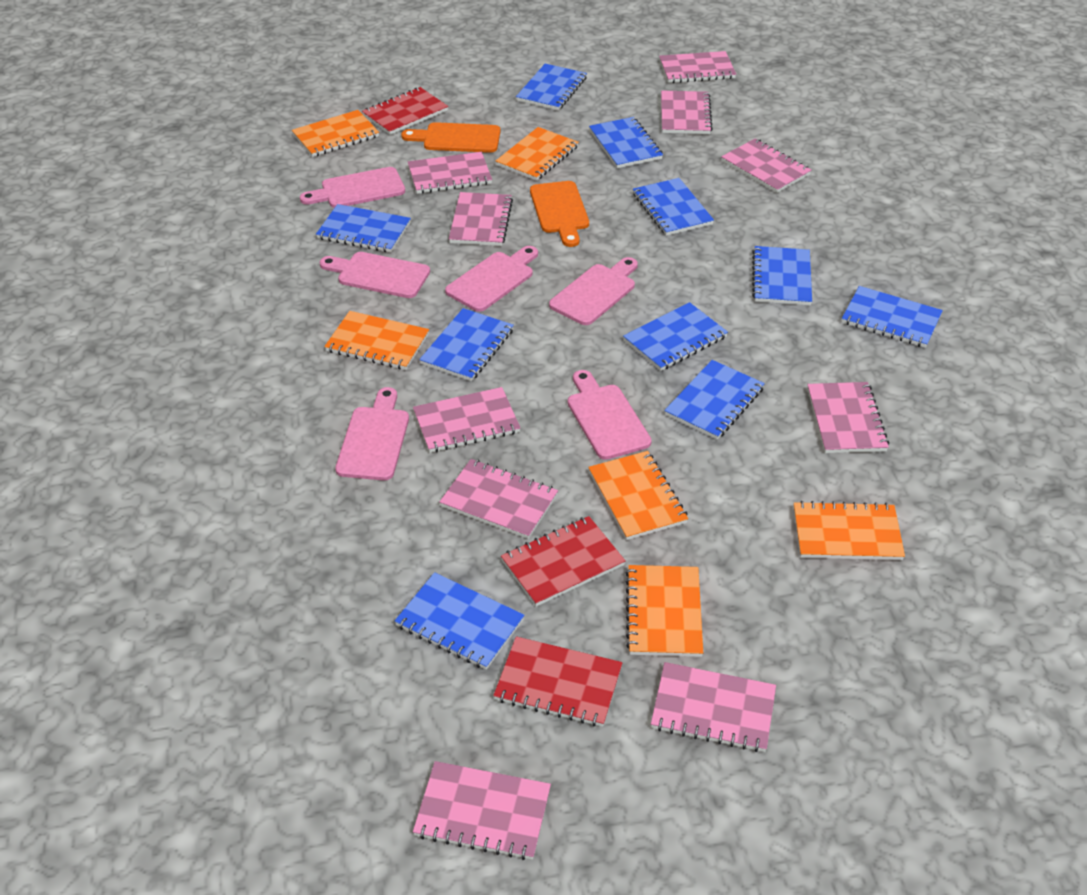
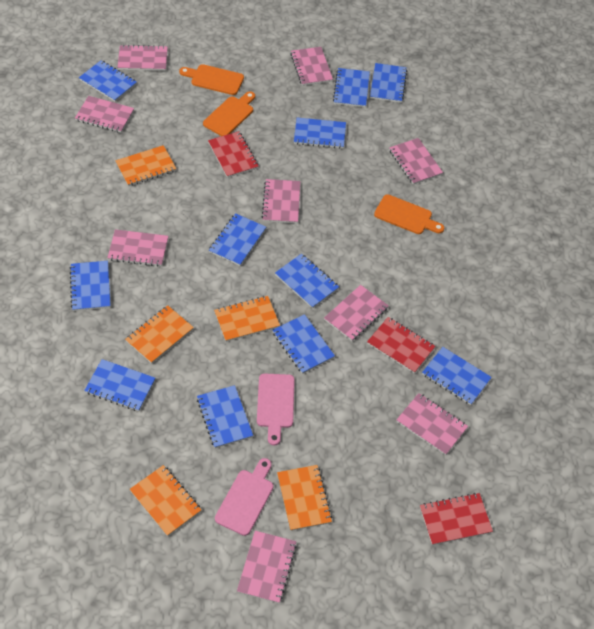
blue notebook: [316,204,411,253] [395,572,525,670] [419,308,514,381] [516,64,587,111] [589,117,663,168] [623,302,728,371] [633,178,714,236] [664,360,765,440] [752,246,812,306] [842,286,943,348] = 10 -> [69,261,111,311] [79,60,137,102] [84,359,155,411] [197,385,253,448] [209,213,266,266] [272,314,335,374] [275,254,339,309] [294,117,346,149] [333,68,370,108] [370,63,407,103] [422,347,492,405] = 11
orange cutting board: [401,122,500,153] [530,181,589,247] = 2 -> [179,64,244,95] [203,91,255,136] [374,194,444,234] = 3
orange notebook: [292,110,379,157] [324,311,429,370] [496,127,579,181] [588,451,688,540] [626,565,703,657] [794,501,905,560] = 6 -> [115,145,176,186] [125,305,194,364] [130,465,201,536] [214,296,280,342] [277,465,332,531] = 5
pink cutting board: [300,167,405,208] [320,252,430,298] [335,387,409,481] [445,246,538,312] [549,257,638,325] [568,370,652,460] = 6 -> [215,458,273,536] [257,373,295,445] = 2
pink notebook: [408,152,492,194] [413,387,520,453] [413,761,551,860] [439,459,558,539] [449,192,513,246] [651,662,776,752] [659,51,736,83] [661,90,713,134] [721,138,812,193] [807,382,889,453] = 10 -> [75,96,134,133] [107,229,168,267] [117,45,168,71] [237,531,297,603] [262,179,300,224] [290,47,333,86] [324,285,389,341] [389,138,443,185] [396,393,468,455] = 9

